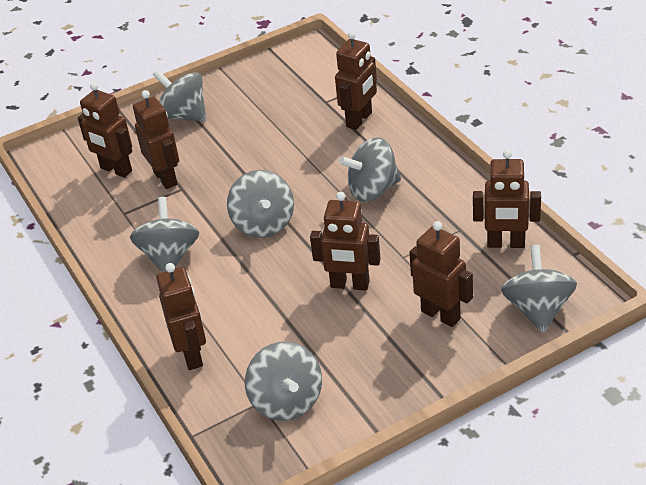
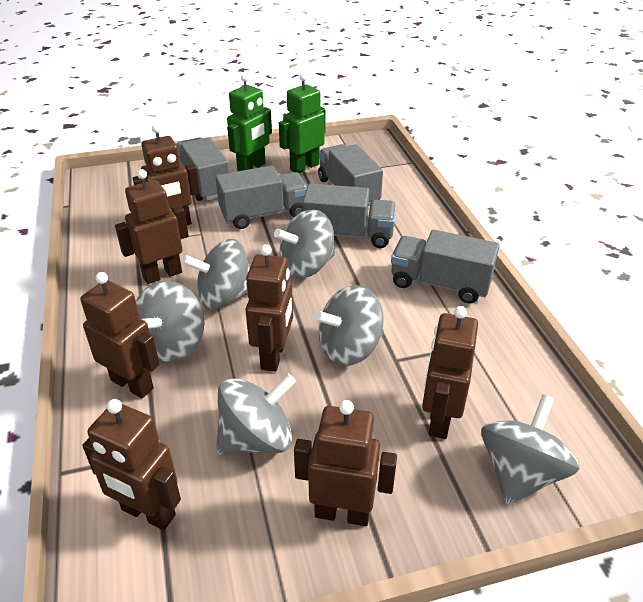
green robot: none = 0 -> [227,74,272,171] [279,73,325,173] = 2
grey truck: none = 0 -> [176,137,230,201] [215,166,307,229] [303,184,396,248] [318,144,383,206] [391,230,500,303] = 5

